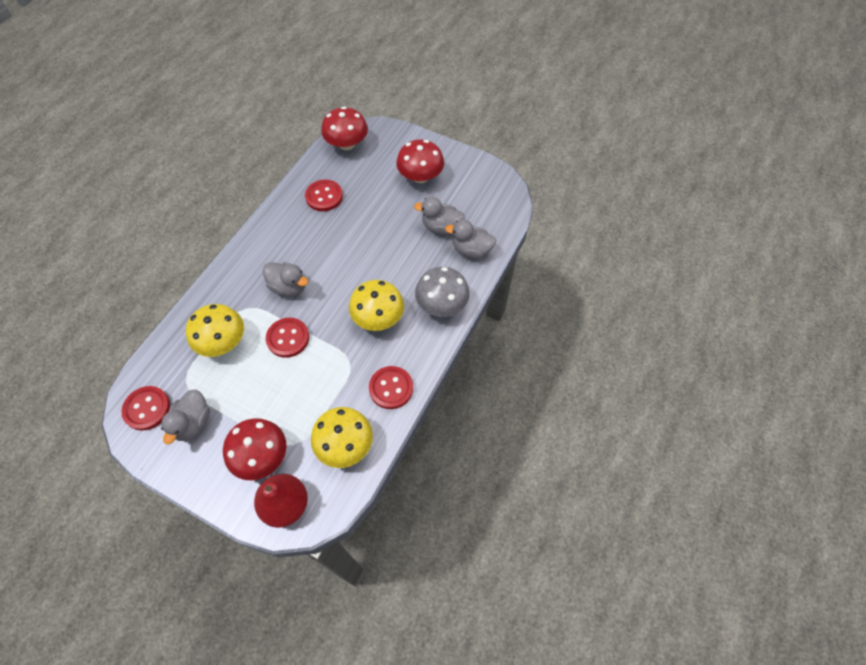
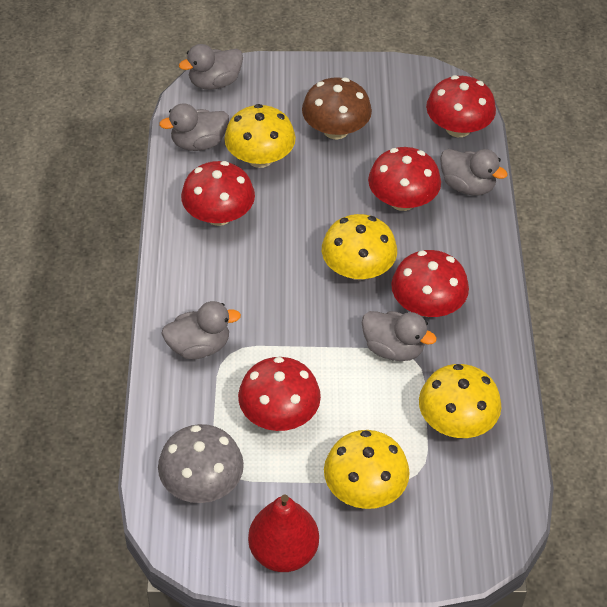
brown mushroom: none = 0 -> [302,77,372,139] = 1
grey duck: [161,389,210,444] [263,262,308,297] [414,197,465,235] [445,220,496,258] = 4 -> [159,103,229,151] [161,301,241,359] [179,44,243,90] [361,311,437,361] [440,149,508,196] = 5
red button: [121,386,170,431] [266,318,309,358] [305,180,343,211] [369,366,413,409] = 4 -> none = 0
red mushroom: [223,418,287,480] [321,107,368,150] [396,140,444,183] = 3 -> [181,161,255,226] [238,357,321,431] [368,147,441,211] [391,250,469,317] [426,75,496,137] = 5
yellow mushroom: [186,304,244,357] [311,407,373,468] [349,280,404,331] = 3 -> [224,104,296,168] [322,214,397,280] [324,430,410,509] [419,364,501,438] = 4

